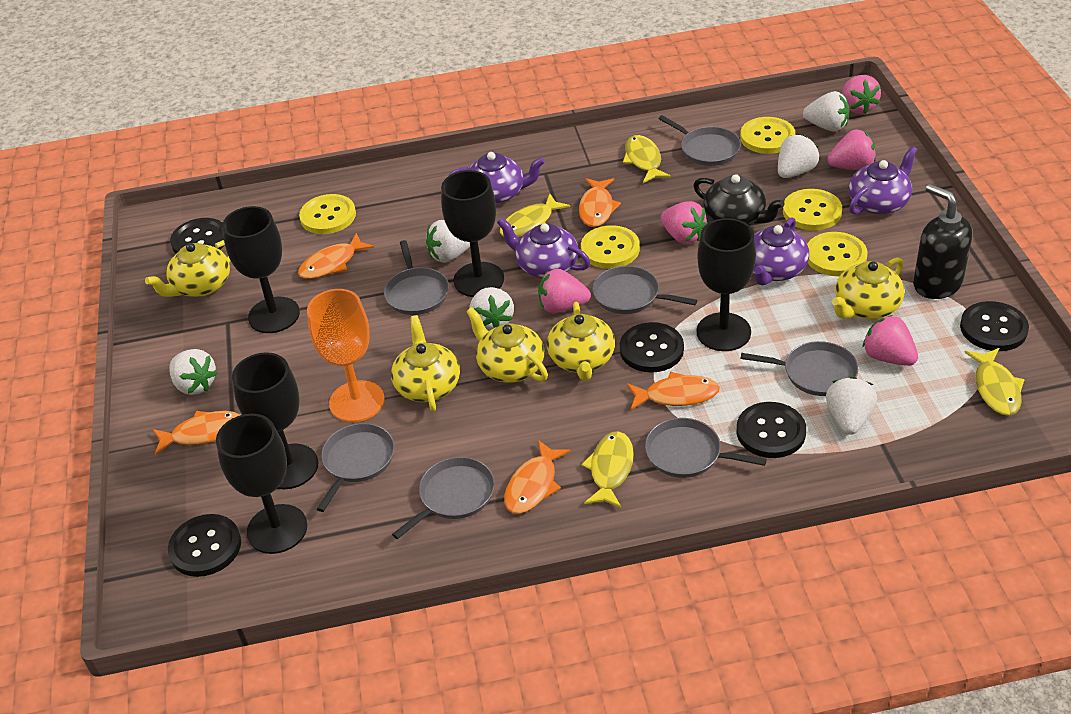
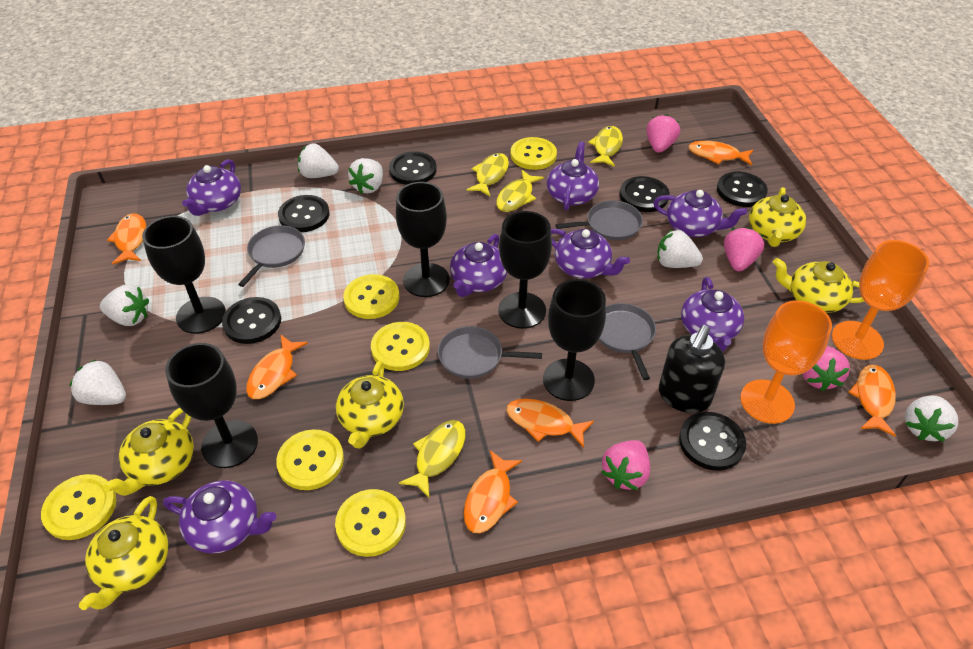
black button: [168,514,241,577] [170,218,224,254] [620,322,684,373] [737,402,806,458] [960,301,1029,351] = 5 -> [222,297,281,344] [278,195,329,232] [389,151,437,185] [620,176,670,212] [679,412,746,471] [717,172,768,207] = 6
black teapot: [693,174,785,225] = 1 -> none = 0
grey pan: [317,423,395,512] [384,240,449,315] [392,457,495,539] [592,266,697,314] [645,418,767,478] [658,115,741,166] [741,341,858,396] = 7 -> [238,225,305,287] [438,326,542,379] [556,201,643,240] [599,303,656,380] = 4
orange fish: [152,411,240,455] [298,233,374,279] [504,440,571,514] [579,178,621,227] [627,372,720,410] = 5 -> [107,213,146,265] [246,334,308,399] [464,450,522,533] [506,399,594,448] [688,141,753,165] [848,365,896,437] = 6
orange goblet: [307,289,385,422] = 1 -> [740,300,832,424] [832,240,929,360] = 2
pink strawberry: [538,269,591,313] [661,201,708,244] [828,130,876,170] [842,75,881,114] [863,315,918,366] = 5 -> [601,440,650,490] [646,114,680,153] [724,227,764,271] [803,346,850,391] = 4
purple teapot: [449,152,545,204] [497,218,590,278] [753,217,809,285] [848,146,918,215] = 4 -> [163,480,276,554] [182,159,241,216] [450,234,507,297] [547,141,599,211] [551,229,630,279] [653,190,747,237] [681,277,744,352] = 7
yellow button: [299,194,356,234] [581,225,640,269] [740,117,795,154] [783,189,842,230] [807,232,867,276] = 5 -> [41,474,116,540] [276,429,344,490] [335,489,406,557] [343,274,400,319] [371,322,430,371] [510,137,557,170] = 6

